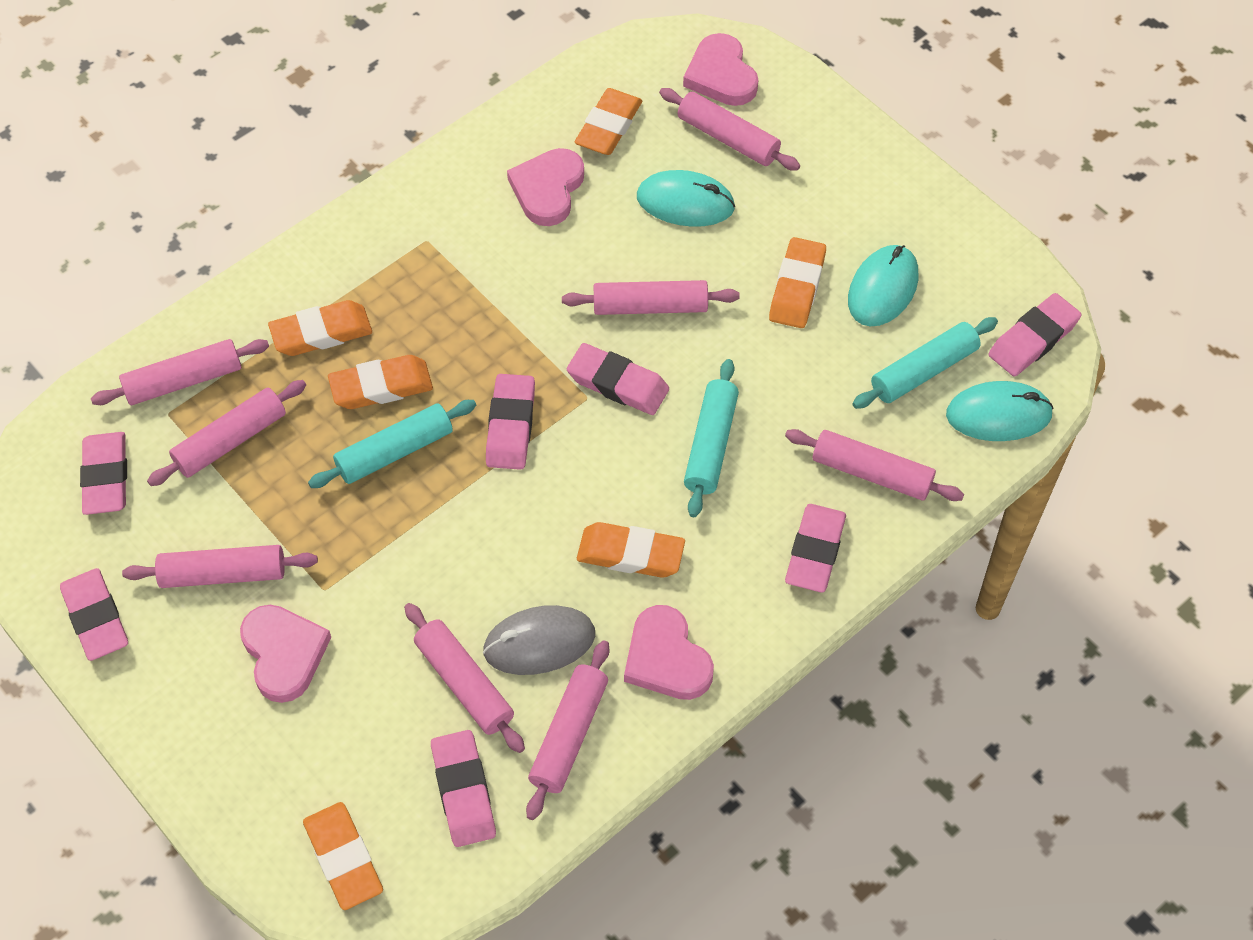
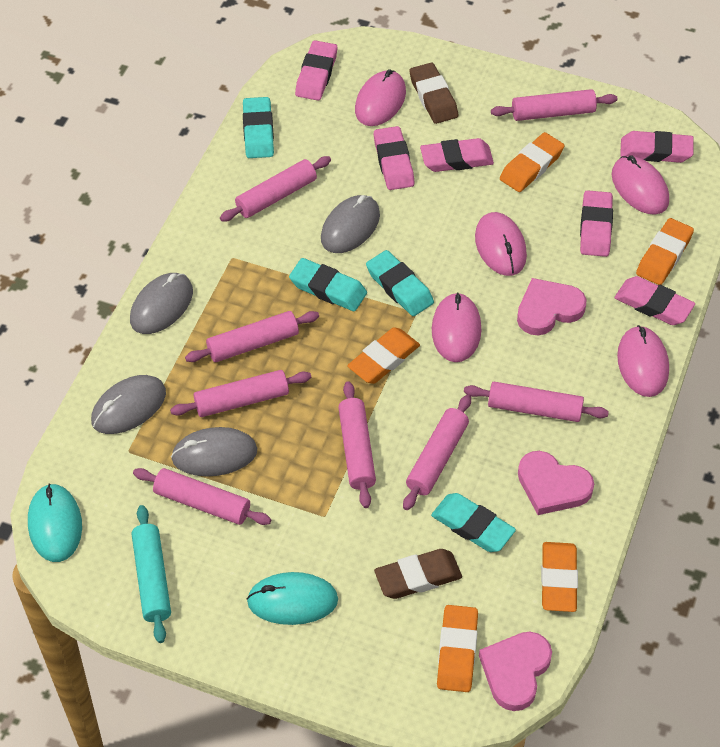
brown eraser: none = 0 -> [374,549,462,599] [409,63,458,124] = 2
grey mouse: [483,605,595,675] = 1 -> [91,375,166,434] [130,273,193,334] [171,427,257,476] [321,195,380,253] = 4
orange eraser: [268,300,372,356] [303,802,383,910] [328,355,433,409] [575,88,642,155] [577,522,685,578] [769,237,826,328] = 6 -> [347,327,420,384] [437,605,478,692] [500,132,565,192] [541,542,578,612] [636,218,694,285] = 5
pink eraser: [60,568,128,661] [80,432,127,515] [431,730,496,847] [486,374,535,470] [567,343,669,415] [785,504,846,593] [988,293,1082,377] = 7 -> [295,40,337,101] [374,126,415,190] [420,138,494,172] [580,190,613,257] [615,276,695,325] [620,131,694,163] = 6
pink heart: [240,605,331,703] [507,148,584,226] [624,605,714,700] [683,33,758,106] = 4 -> [479,632,552,711] [517,278,586,336] [518,451,594,515] = 3
pink mouse: none = 0 -> [355,69,406,126] [432,292,481,362] [475,212,527,276] [612,156,669,215] [617,325,669,397] = 5
turquoise eraser: none = 0 -> [243,97,274,158] [289,258,367,311] [366,250,434,316] [431,493,516,552] = 4
turquoise mouse: [637,170,735,227] [848,245,919,326] [946,381,1054,441] = 3 -> [28,483,82,562] [247,572,338,625] = 2
turquoise rolling pin: [308,400,476,488] [684,359,739,517] [852,317,998,409] = 3 -> [132,505,171,643] = 1

